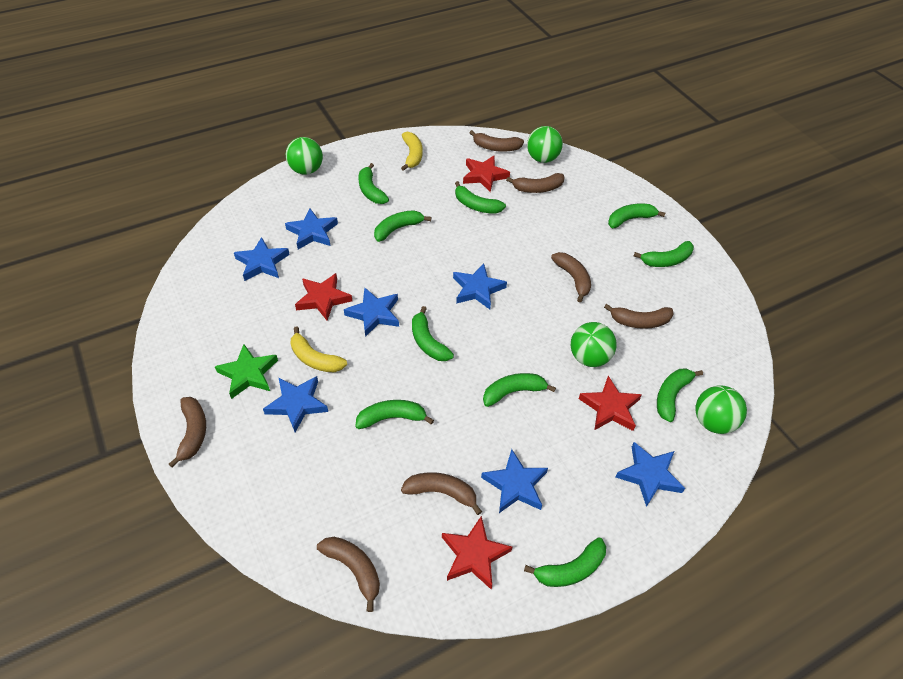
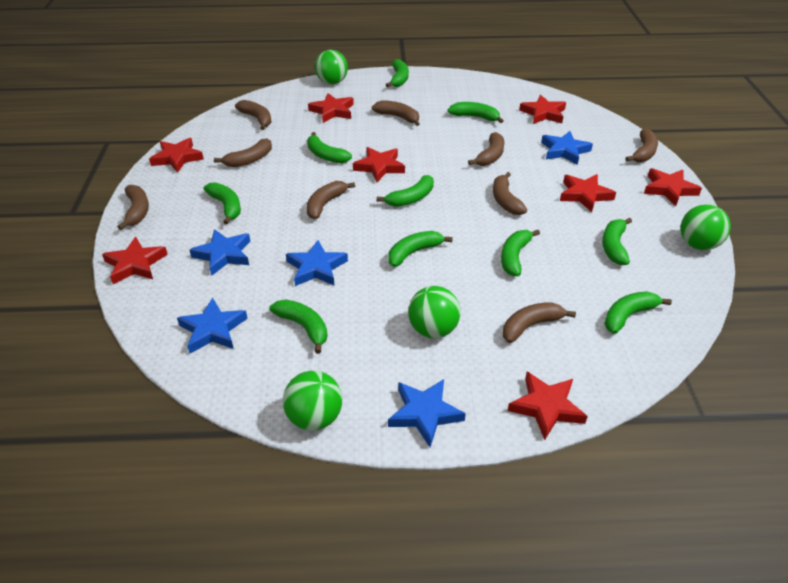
blue star: [234,237,290,281] [263,376,328,432] [285,209,338,249] [344,287,399,337] [453,263,507,309] [481,449,548,513] [616,442,685,507] = 7 -> [177,298,248,353] [190,229,250,275] [286,240,348,286] [388,379,466,447] [541,131,593,165] = 5
brown banana: [169,397,206,468] [317,537,380,612] [401,472,482,515] [469,130,524,152] [506,173,565,193] [551,252,591,302] [604,304,673,329] = 7 -> [118,185,149,230] [214,138,272,167] [235,100,271,130] [306,181,355,219] [372,100,419,126] [468,132,504,166] [493,172,527,215] [503,302,576,343] [625,129,658,162] = 9
green star: [215,344,278,399] = 1 -> none = 0
red star: [295,273,352,321] [442,516,512,590] [463,155,510,192] [579,376,642,431] = 4 -> [102,237,168,284] [149,138,204,173] [308,93,354,123] [353,147,405,182] [508,372,588,440] [519,95,566,124] [560,174,616,212] [644,168,702,206] = 8
yellow banana: [290,327,347,372] [401,132,423,171] = 2 -> none = 0

